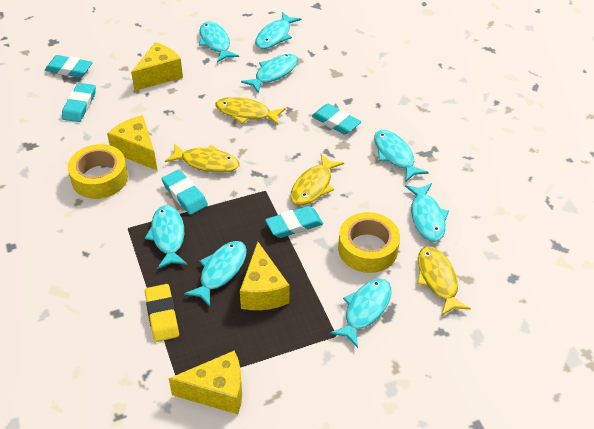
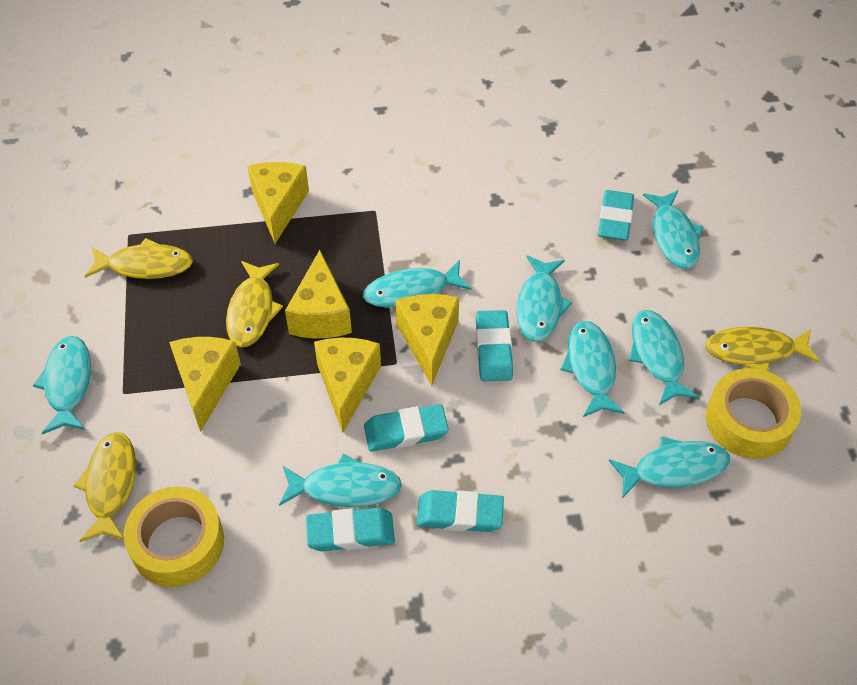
yellow cheese: [107,115,157,170] [131,42,183,91] [169,350,242,414] [240,242,290,310] = 4 -> [169,337,241,432] [247,162,309,243] [285,250,352,338] [314,337,381,433] [395,294,459,386] = 5
yellow eraser: [145,284,179,342] = 1 -> none = 0

